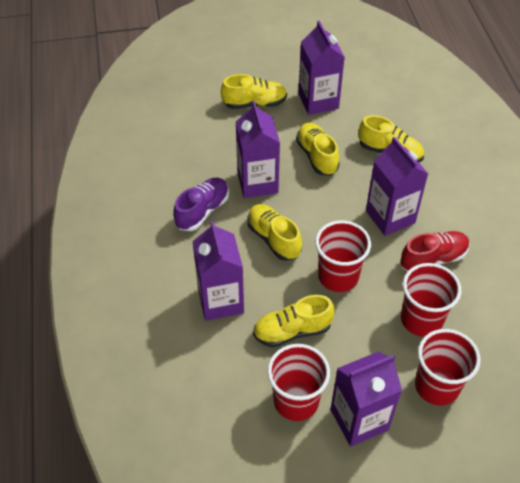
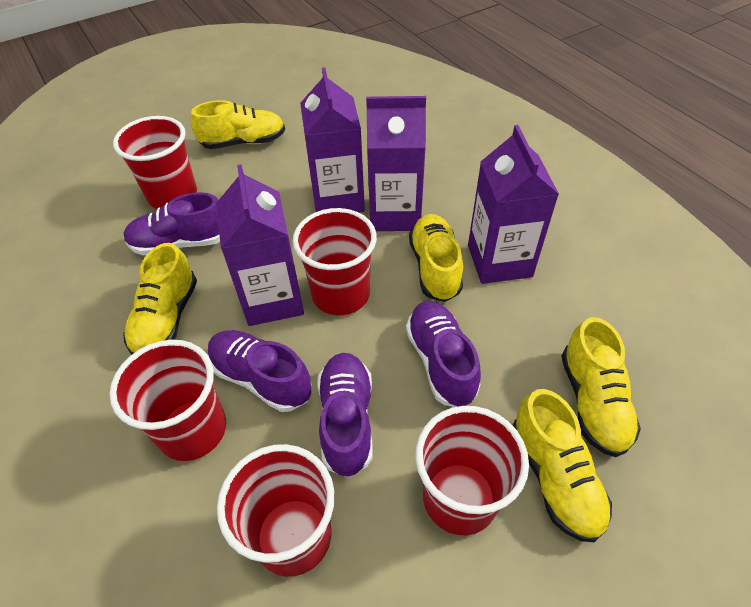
purple carton: [192,221,244,321] [236,101,280,198] [298,21,345,115] [331,351,402,447] [366,137,428,236] = 5 -> [216,164,304,326] [300,67,365,213] [366,96,426,231] [468,125,559,284] = 4
purple shoe: [173,178,229,231] = 1 -> [124,192,220,255] [208,330,312,412] [317,353,373,478] [406,301,481,407] = 4
red cup: [267,344,330,421] [315,220,371,292] [401,263,461,337] [415,329,481,405] = 4 -> [110,340,226,461] [113,116,197,209] [217,444,335,577] [293,208,377,315] [415,406,529,535] = 5
red shoe: [401,231,470,271] = 1 -> none = 0

